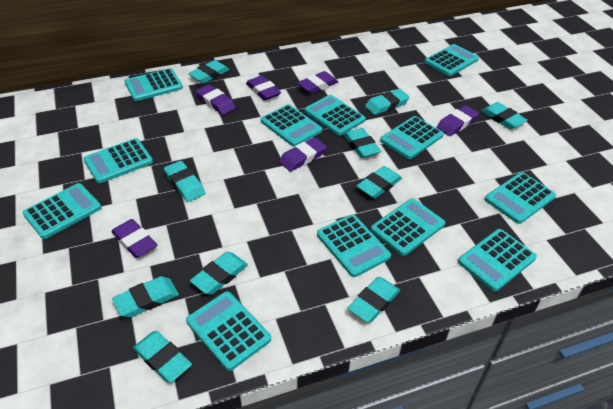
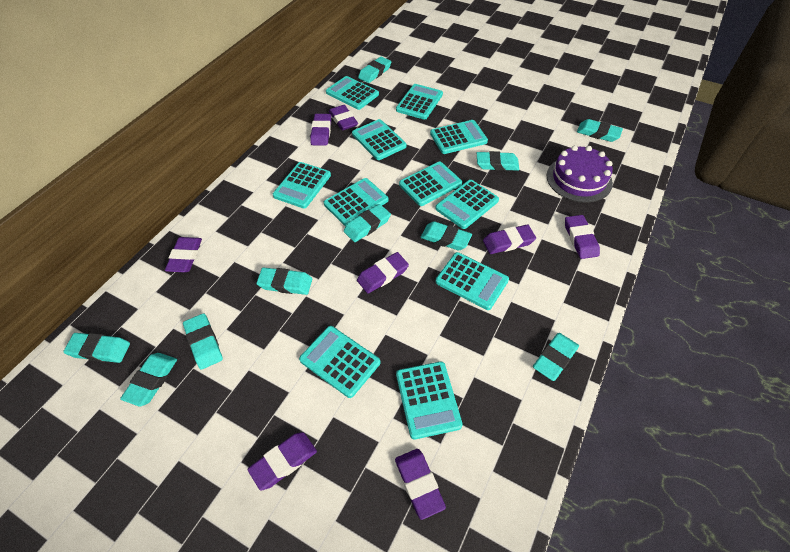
purple cake: none = 0 -> [547,145,613,203] = 1
purple eraser: [111,219,157,258] [196,84,236,115] [246,75,281,101] [279,137,327,172] [297,71,338,94] [437,105,479,136] = 6 -> [165,237,202,272] [247,432,317,490] [310,114,331,145] [329,105,358,130] [357,252,409,293] [395,449,446,520] [483,225,536,254] [565,215,600,259] = 8
turquoise calculator: [23,183,101,239] [83,138,153,183] [125,68,183,101] [186,291,271,371] [261,104,322,147] [304,95,366,136] [317,215,391,277] [371,198,445,256] [380,116,444,159] [425,44,479,76] [458,229,537,292] [485,172,556,224] = 12 -> [273,162,331,208] [299,326,380,398] [324,178,389,226] [326,76,379,110] [352,119,406,160] [396,84,443,120] [396,361,463,439] [399,162,462,206] [430,120,488,154] [435,180,499,229] [436,252,509,310] = 11

